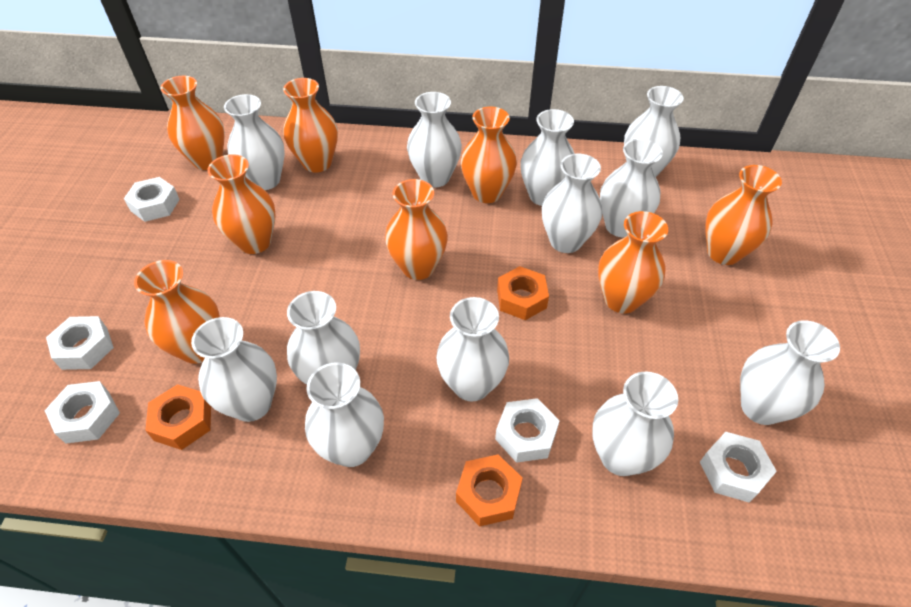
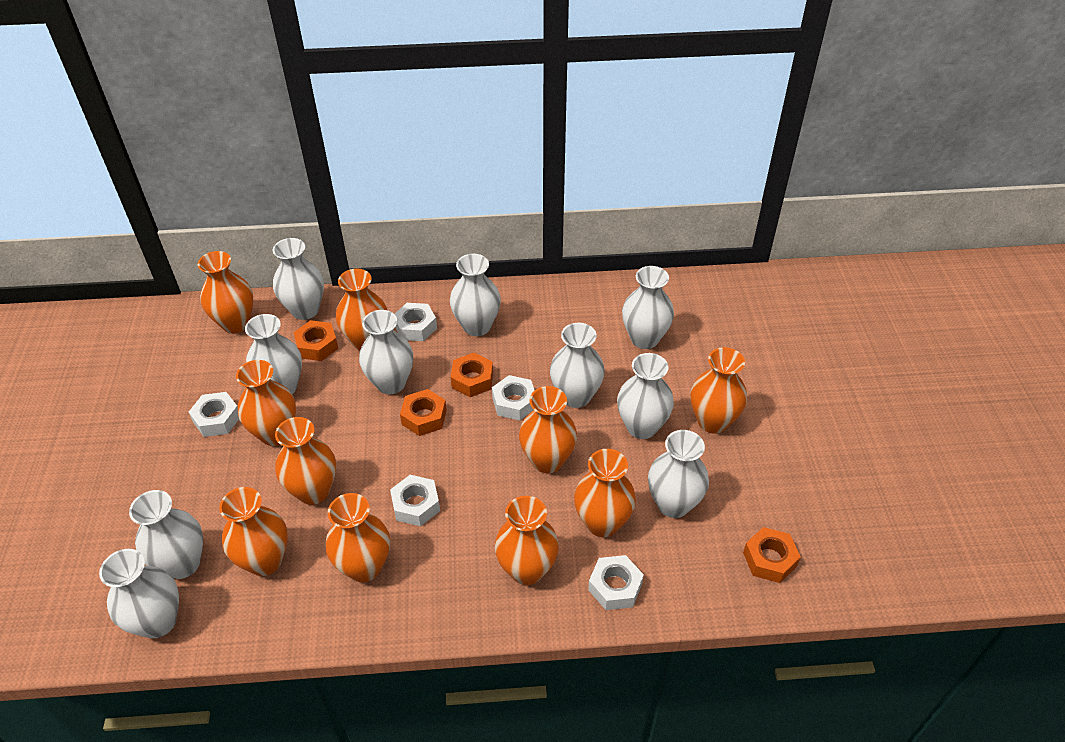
orange nut: [145,384,211,450] [456,454,523,527] [497,266,549,320] = 3 -> [293,320,338,361] [400,389,447,436] [451,353,493,397] [743,527,801,583] = 4
orange vase: [134,260,220,364] [160,76,225,170] [207,154,276,254] [283,78,338,173] [385,179,448,280] [461,107,517,203] [598,211,668,313] [705,165,782,265] = 8 -> [198,251,253,333] [219,487,288,576] [236,360,296,446] [275,417,336,505] [326,493,390,582] [336,269,387,351] [495,496,559,585] [519,386,577,473] [574,449,636,537] [690,347,747,434] = 10
white vase: [191,317,277,422] [224,94,285,190] [287,291,360,385] [305,362,384,467] [407,92,462,187] [436,297,509,401] [520,109,575,206] [542,154,602,253] [592,372,678,476] [600,139,663,237] [624,86,684,177] [740,320,840,425] = 12 -> [99,549,179,638] [129,490,203,579] [245,314,302,394] [273,238,324,320] [359,310,413,394] [450,254,501,336] [550,323,605,408] [617,353,674,439] [622,266,674,349] [648,430,709,518] = 10

